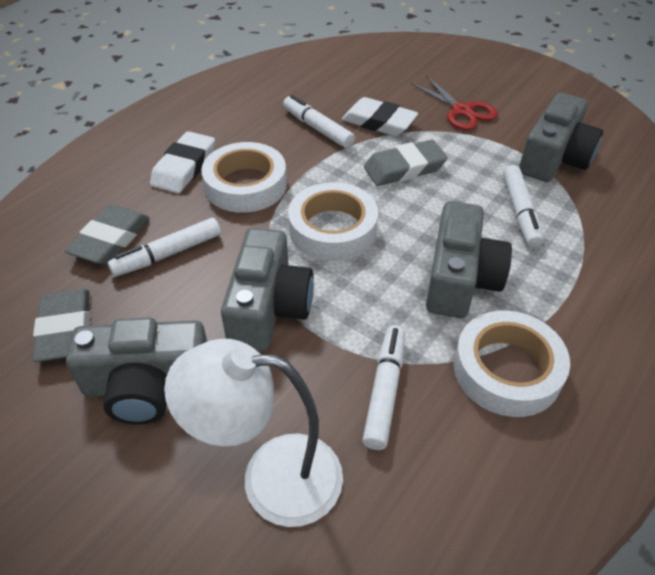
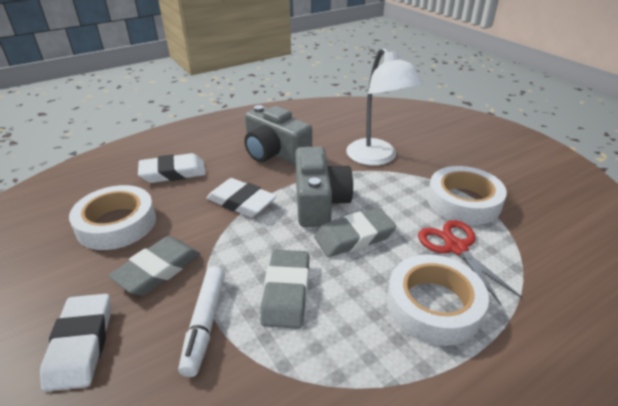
grey camera: [66,317,207,425] [221,228,314,351] [426,201,512,318] [519,93,603,182] = 4 -> [244,105,312,165] [295,146,353,227] = 2
white eraser: [150,131,215,193] [342,97,418,136] = 2 -> [40,294,111,392] [138,153,206,183] [207,178,277,218] = 3
white marker: [108,218,221,277] [283,95,355,148] [362,325,405,450] [503,165,544,248] = 4 -> [178,267,225,377] = 1

